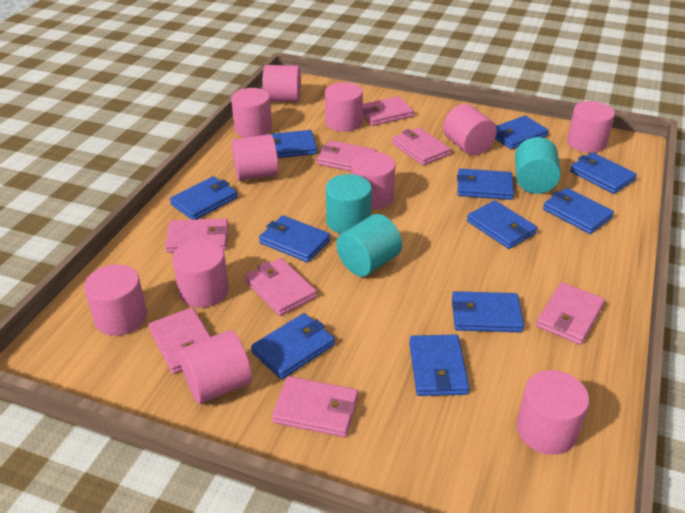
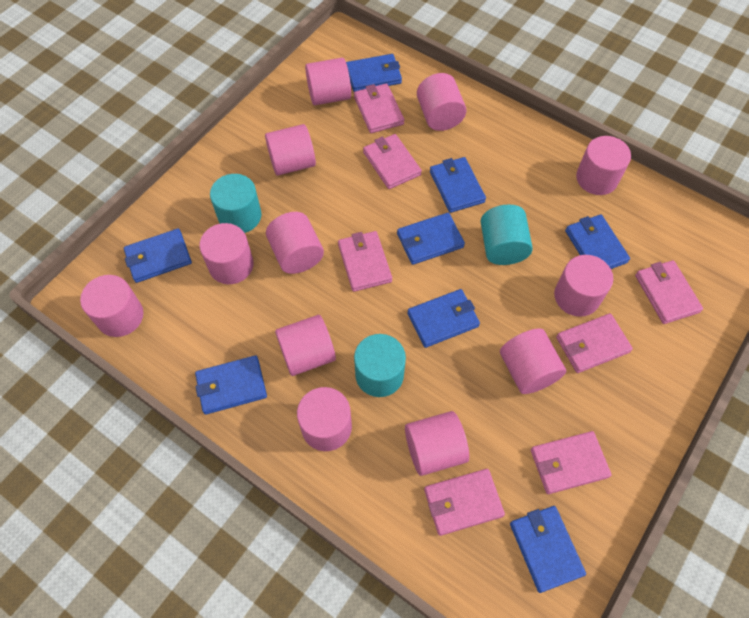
blue wallet: [170,176,238,220] [251,313,335,379] [259,215,331,263] [264,130,317,158] [409,335,470,396] [452,291,524,332] [457,168,514,200] [467,200,537,249] [495,116,549,150] [543,188,614,234] [570,152,637,194] = 11 -> [124,228,192,283] [195,355,267,415] [346,54,402,92] [397,213,465,265] [407,289,480,348] [430,157,486,213] [510,506,586,593] [565,214,630,269] = 8
pink cylinder: [84,264,147,336] [172,239,229,308] [179,330,252,404] [231,88,272,137] [232,134,278,181] [262,65,301,102] [325,82,363,132] [351,152,396,210] [443,104,497,156] [517,370,589,455] [567,101,615,153] = 11 -> [80,275,143,337] [199,223,254,284] [265,124,316,176] [266,212,324,274] [275,315,336,376] [297,387,352,451] [305,58,351,105] [405,411,469,476] [417,73,466,131] [500,328,566,394] [554,255,613,317] [576,136,631,195] = 12
pink wallet: [148,307,211,374] [165,218,229,253] [245,258,317,316] [272,376,358,437] [317,140,377,171] [362,96,414,126] [392,127,451,165] [536,282,605,345] = 8 -> [338,231,392,292] [354,83,404,133] [363,134,422,189] [424,469,505,536] [531,431,612,494] [556,313,633,373] [635,260,703,324] = 7

